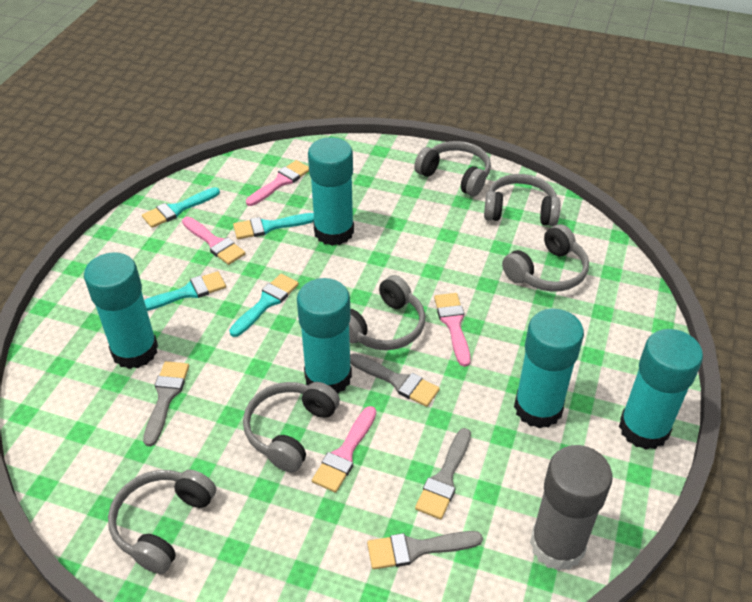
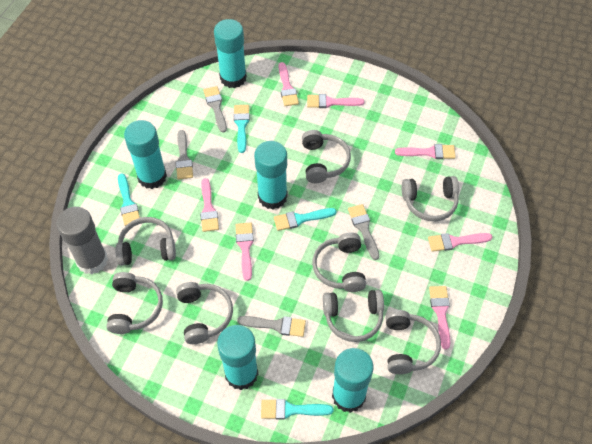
grey headphones: [108,470,216,574] [243,382,340,472] [349,275,425,350] [414,141,491,196] [484,174,560,226] [502,224,589,292] = 6 -> [106,272,163,334] [115,217,176,266] [176,282,233,344] [302,130,351,183] [312,233,366,292] [323,290,384,342] [386,310,441,374] [402,176,459,221] = 8
pink brush: [182,217,246,265] [246,160,309,206] [312,406,376,493] [434,293,471,367] = 4 -> [200,178,219,232] [236,223,254,281] [279,62,299,106] [307,94,364,108] [395,144,456,159] [428,233,492,252] [429,286,450,350] = 7

